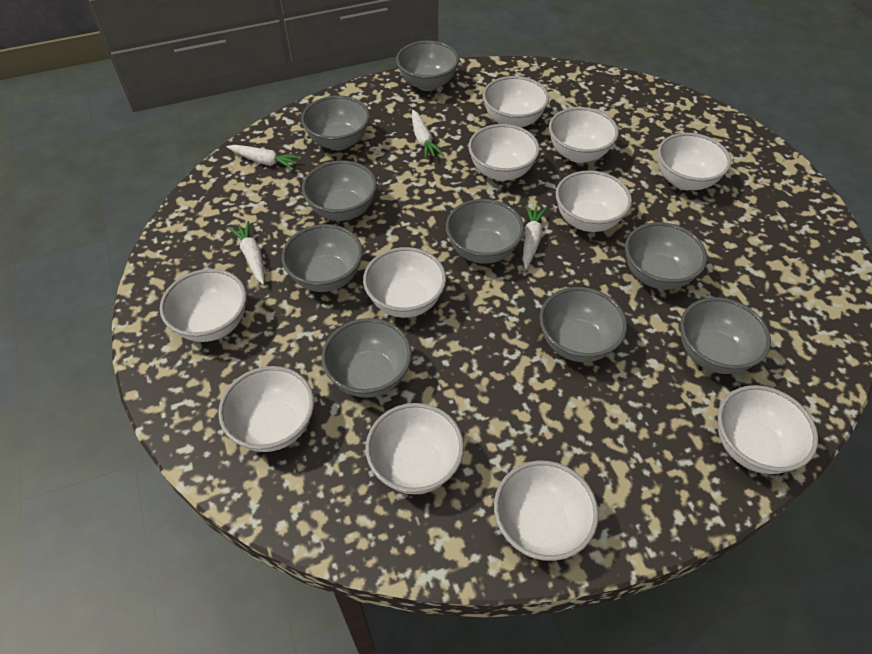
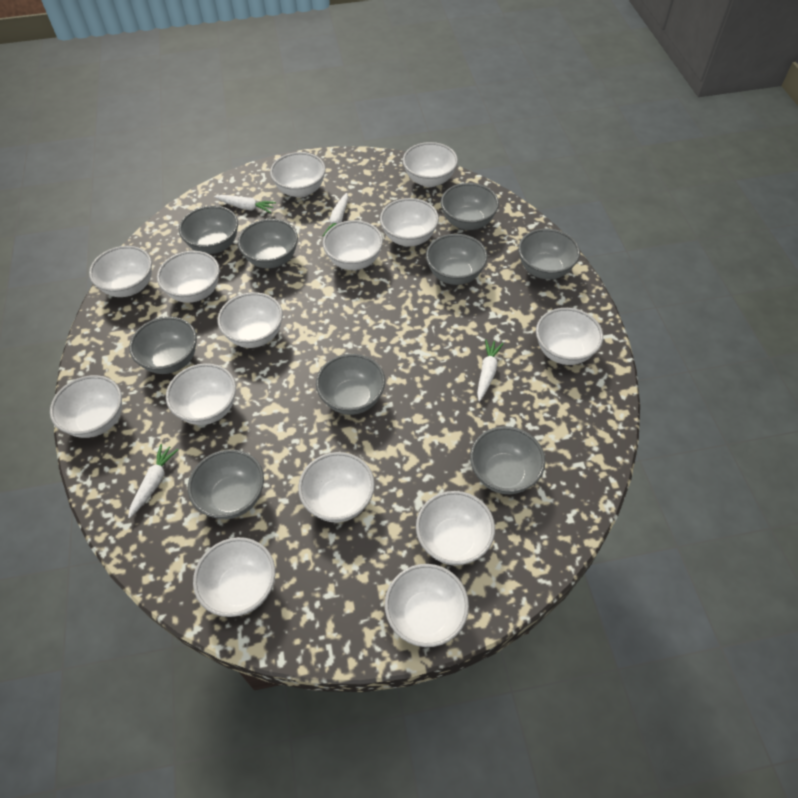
white bowl: [160,269,247,342] [218,366,314,452] [363,247,446,318] [365,403,464,494] [468,124,540,181] [483,76,549,128] [494,461,599,561] [549,107,619,163] [556,170,632,232] [658,133,731,190] [717,385,818,474] = 11 -> [50,375,122,438] [89,246,152,297] [157,251,220,303] [166,363,236,425] [193,537,275,617] [218,292,283,348] [270,152,326,198] [298,452,375,522] [323,220,383,270] [380,198,439,246] [385,564,469,647] [403,142,458,187] [416,491,495,566] [536,308,603,365] = 14

